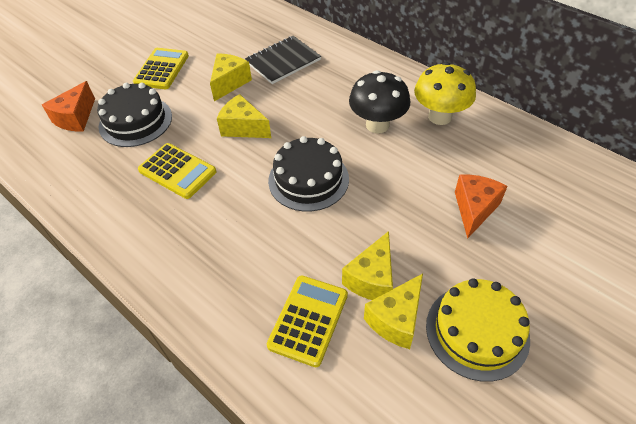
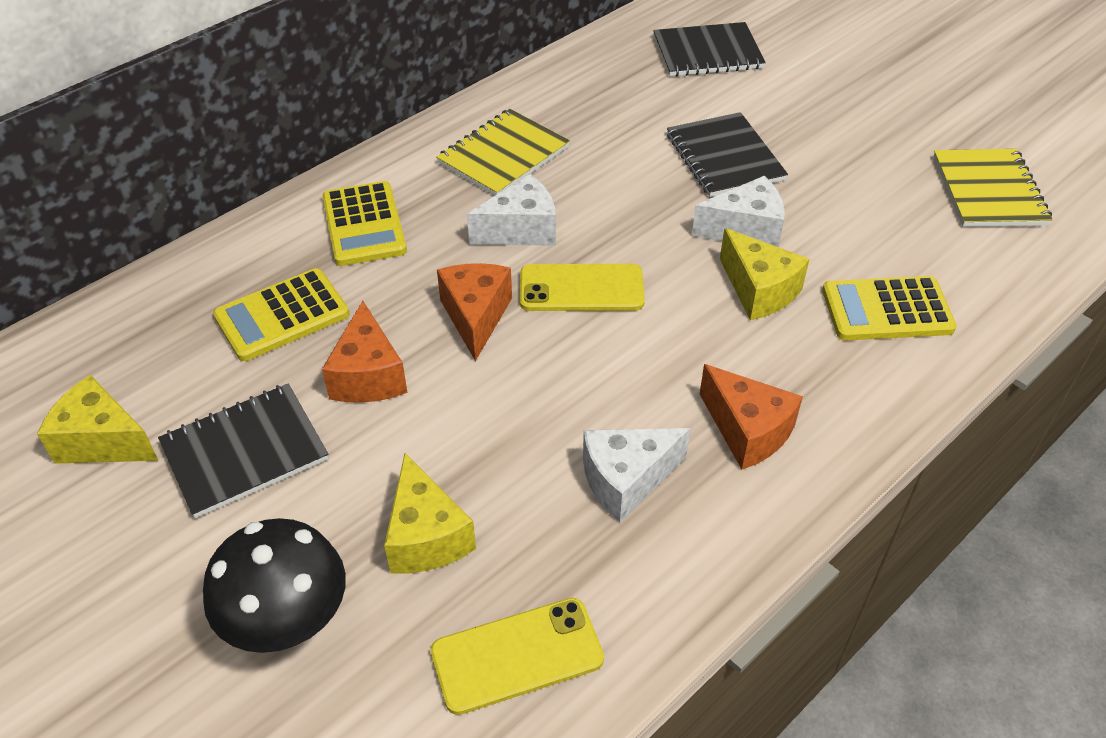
black cake: [97,83,172,147] [268,136,349,212] = 2 -> none = 0
black notebook: [245,36,321,84] = 1 -> [158,384,328,518] [653,22,766,77] [667,112,788,197] = 3
orange cheese: [42,81,95,132] [455,175,507,239] = 2 -> [322,301,408,403] [437,263,512,361] [700,364,803,470] = 3
white cheese: none = 0 -> [467,174,556,246] [583,428,691,522] [692,176,785,247] = 3
yellow cake: [426,278,530,382] = 1 -> none = 0
yellow cheese: [210,54,252,101] [217,94,271,138] [342,231,393,300] [364,274,423,349] = 4 -> [37,375,158,464] [384,453,476,573] [720,228,809,320] = 3
yellow mushroom: [414,62,476,125] = 1 -> none = 0
yellow notebook: none = 0 -> [436,109,570,196] [933,149,1053,227] = 2
yellow phone: none = 0 -> [431,598,604,715] [520,264,645,311] = 2

